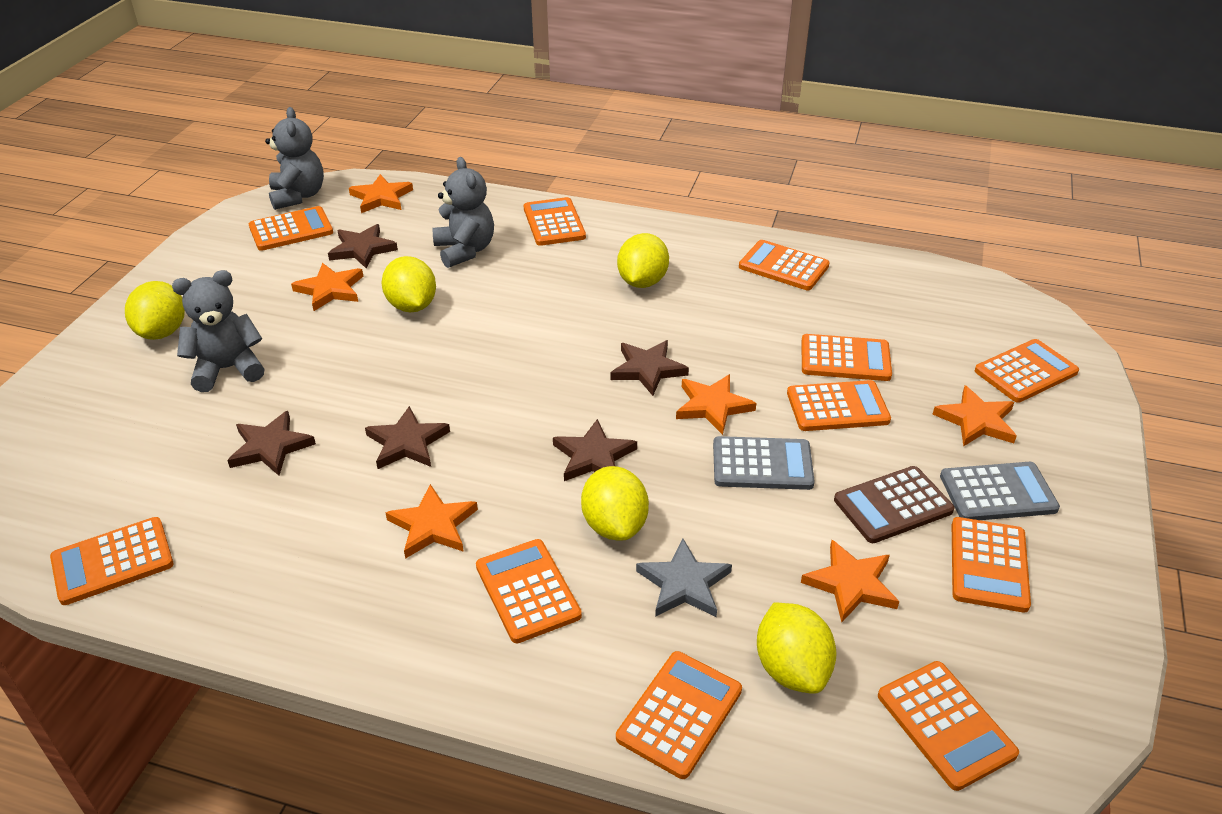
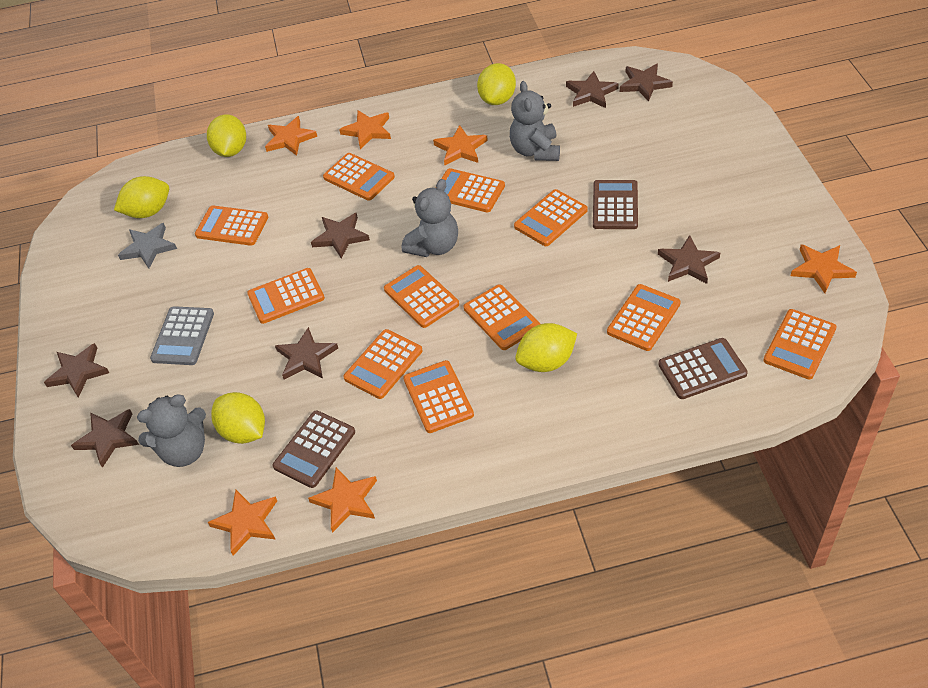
brown calculator: [834,466,955,543] = 1 -> [272,410,355,488] [593,180,638,229] [658,338,748,399] = 3
brown star: [227,411,316,476] [328,224,398,269] [365,406,450,469] [553,419,637,481] [611,340,689,396] = 5 -> [44,343,109,398] [71,409,139,468] [275,327,338,379] [311,213,370,259] [566,71,619,108] [620,64,673,102] [658,235,720,284] = 7
grey calculator: [713,436,815,490] [940,462,1060,520] = 2 -> [150,306,214,365] = 1

